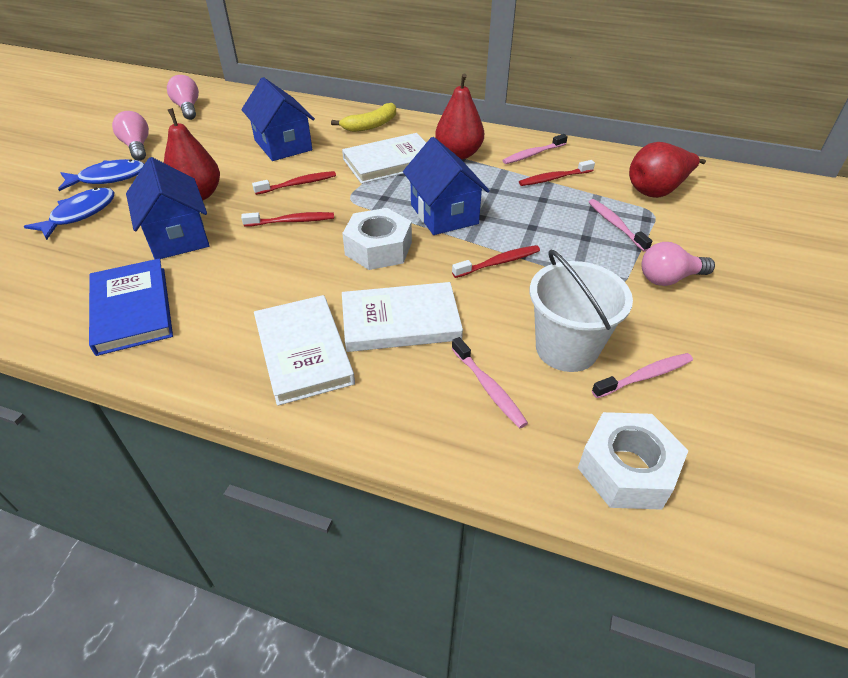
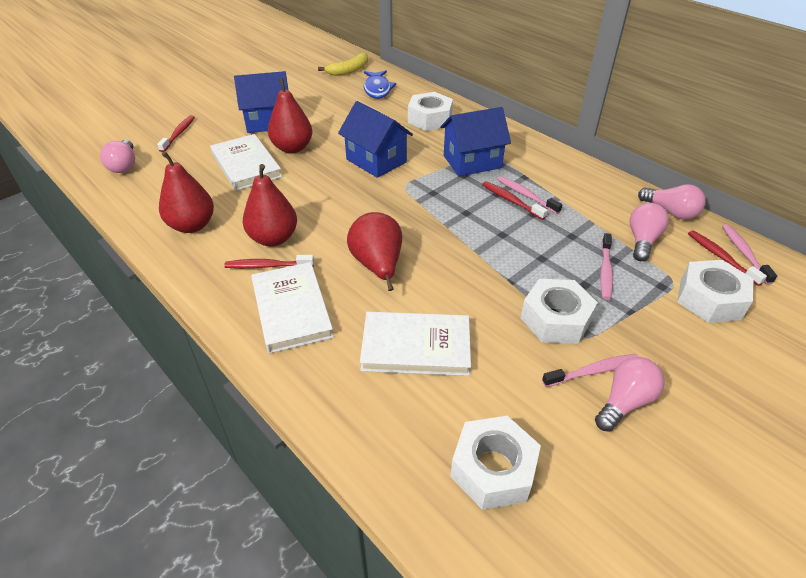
blue book: [89,258,173,356] = 1 -> none = 0
blue fish: [24,188,115,240] [58,159,144,191] = 2 -> [364,71,396,98] = 1
pink light bulb: [112,111,149,161] [167,75,199,120] [642,242,715,286] = 3 -> [100,140,135,173] [595,357,665,432] [629,203,669,261] [638,184,706,220] = 4
red pear: [164,108,220,200] [435,73,484,160] [629,142,706,198] = 3 -> [159,151,214,233] [243,164,297,247] [268,78,312,153] [347,212,402,291] = 4
white bucket: [530,250,633,372] = 1 -> none = 0
white nut: [342,208,412,270] [578,412,689,510] = 2 -> [408,92,453,131] [450,416,541,510] [521,279,598,344] [677,260,753,323] = 4

